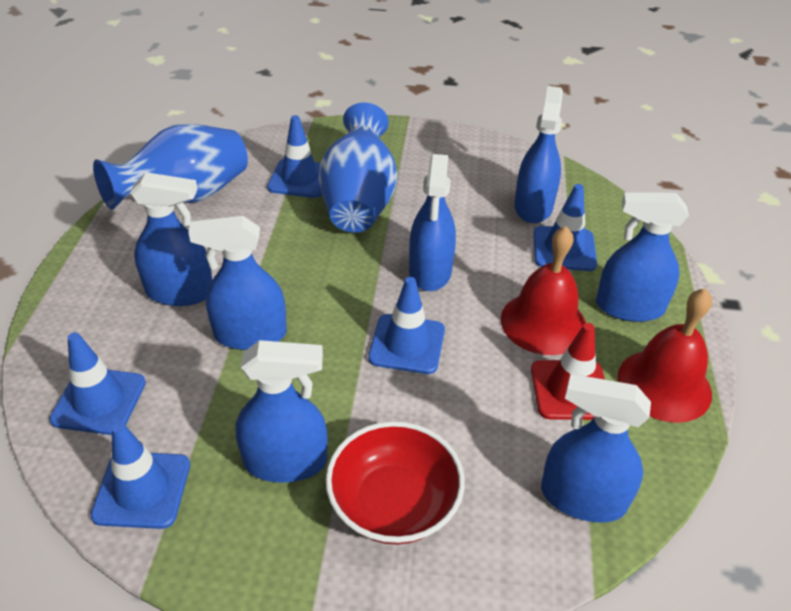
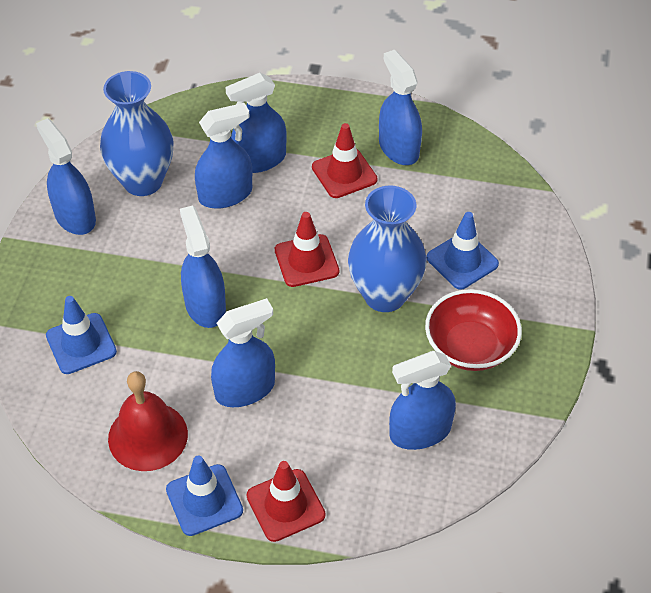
blue traffic cone: [49,332,146,435] [90,422,190,529] [267,115,322,198] [368,277,445,374] [534,184,597,271] = 5 -> [46,296,117,374] [166,455,243,536] [427,212,499,290] = 3
red bell: [501,226,586,355] [618,288,712,423] = 2 -> [108,371,188,471] = 1
red traffic cone: [531,323,605,420] = 1 -> [247,461,326,542] [275,212,339,287] [312,123,377,198] = 3

